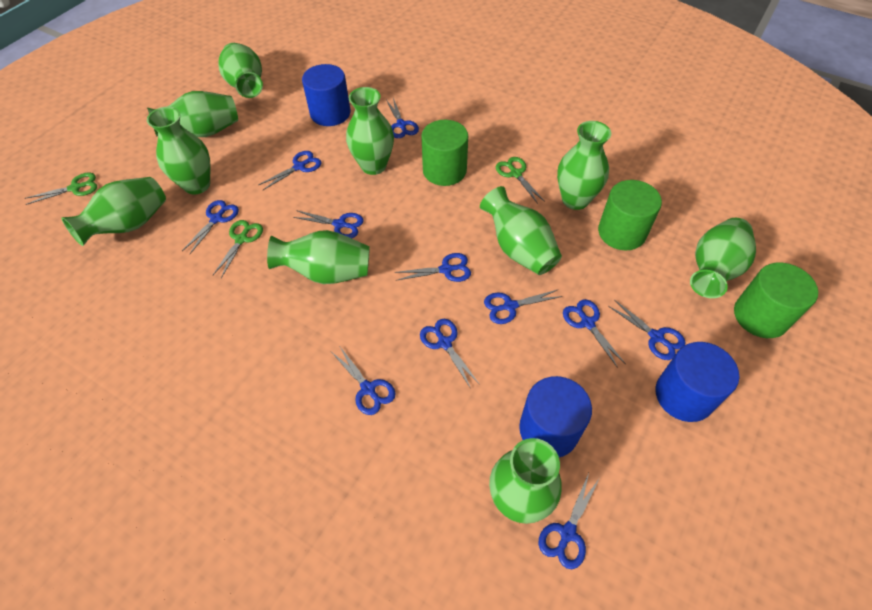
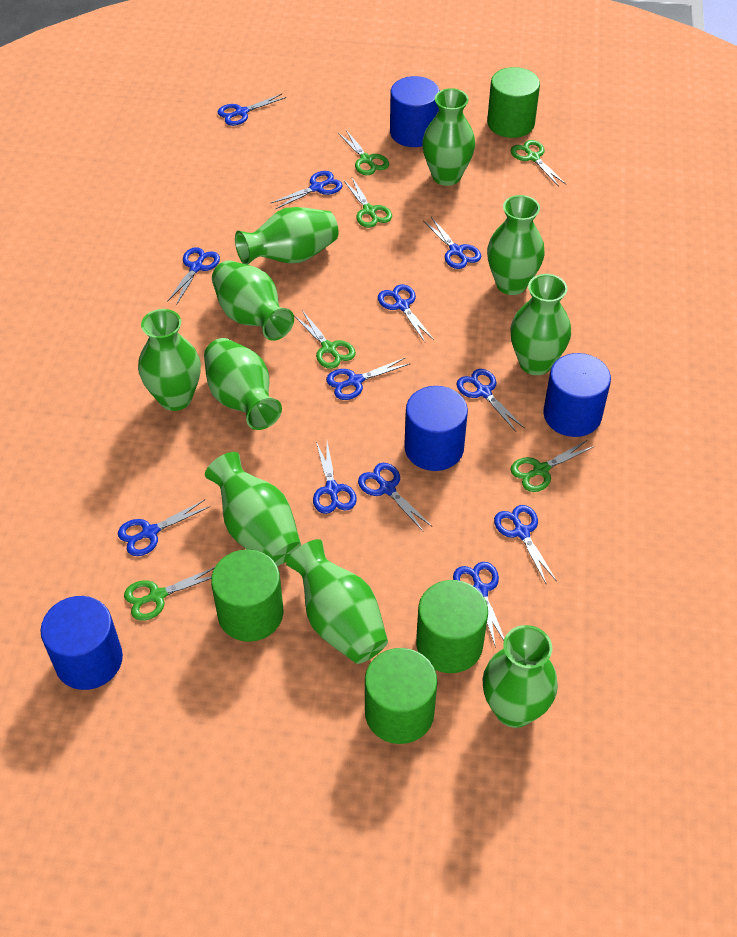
blue cylinder: [302,64,351,126] [519,376,592,457] [656,342,739,422] = 3 -> [40,596,123,690] [390,76,440,147] [404,386,468,471] [543,353,611,437] = 4
blue scissors: [182,200,239,254] [259,151,322,190] [293,210,364,238] [332,347,396,415] [386,98,419,138] [395,253,471,282] [420,319,480,389] [484,289,563,324] [539,473,600,569] [563,299,626,368] [608,300,686,360] = 11 -> [118,500,209,556] [167,247,220,305] [218,94,286,126] [270,171,343,209] [313,442,357,514] [326,357,410,400] [358,463,432,531] [378,284,434,342] [423,217,481,269] [453,562,504,648] [456,369,525,432] [494,505,557,583] = 12
green cylinder: [421,120,468,186] [598,180,662,251] [734,262,818,338] = 3 -> [211,549,283,642] [365,648,437,744] [416,580,488,673] [487,67,540,138] = 4
green scissors: [25,173,97,205] [212,220,263,278] [496,157,545,204] = 3 -> [124,567,215,621] [294,310,356,369] [338,130,389,175] [344,178,392,228] [510,140,566,187] [510,440,594,492] = 6

